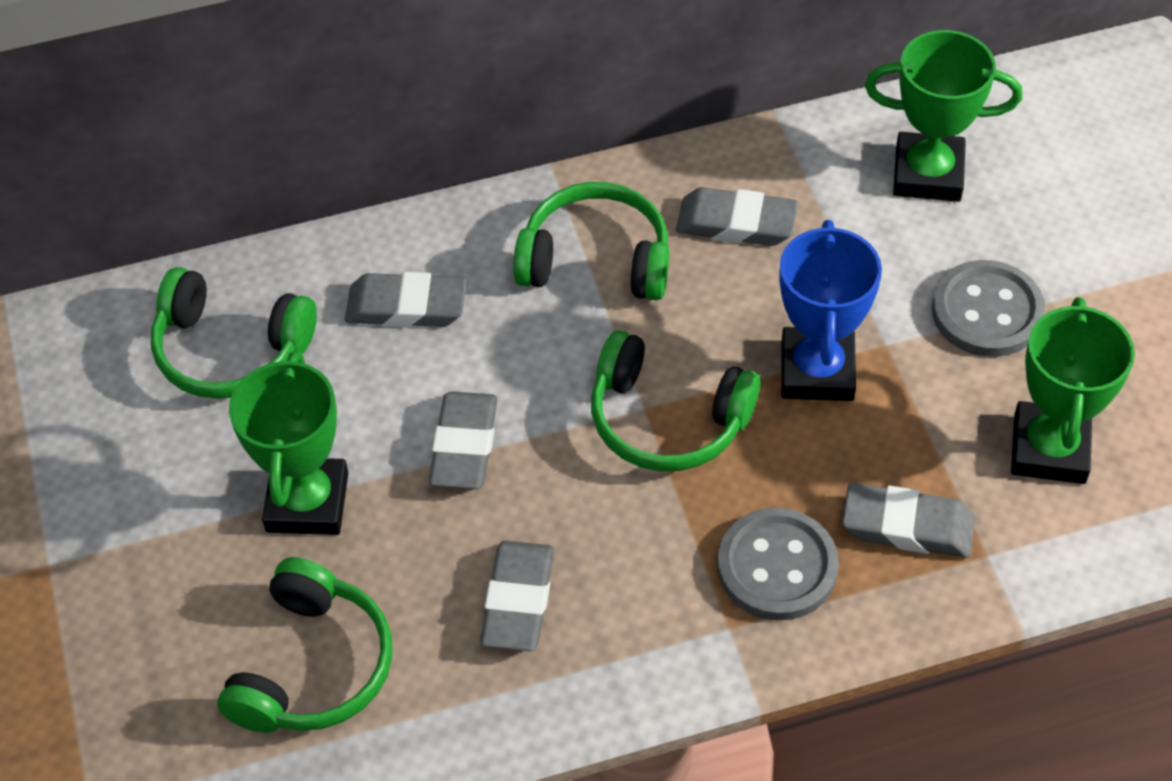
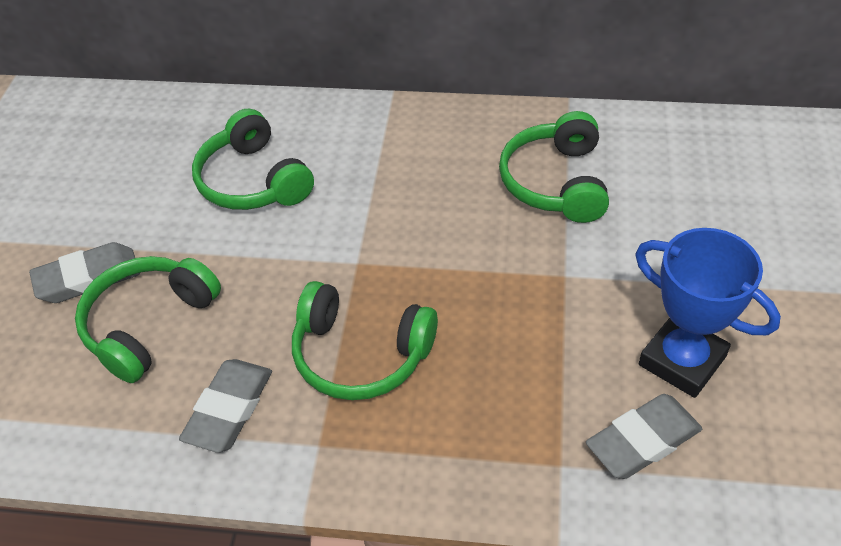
green trophy: [229,351,348,535] [865,30,1022,202] [1011,297,1135,484] = 3 -> none = 0
grey button: [717,508,839,620] [932,260,1045,357] = 2 -> none = 0
grey eraser: [345,272,467,328] [429,391,498,489] [480,541,554,651] [676,187,798,246] [842,483,975,558] = 5 -> [29,242,140,303] [179,359,272,453] [586,394,702,479] = 3

